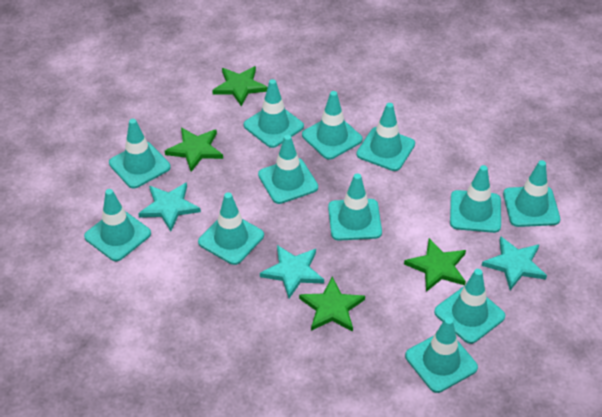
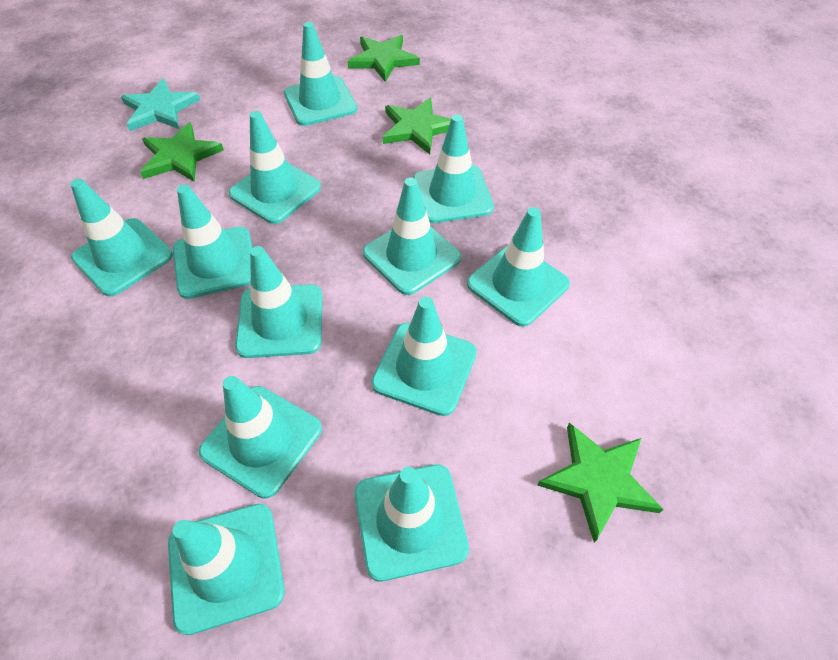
turquoise star: [138,182,201,231] [260,245,324,298] [482,236,547,290] = 3 -> [121,78,200,131] = 1

